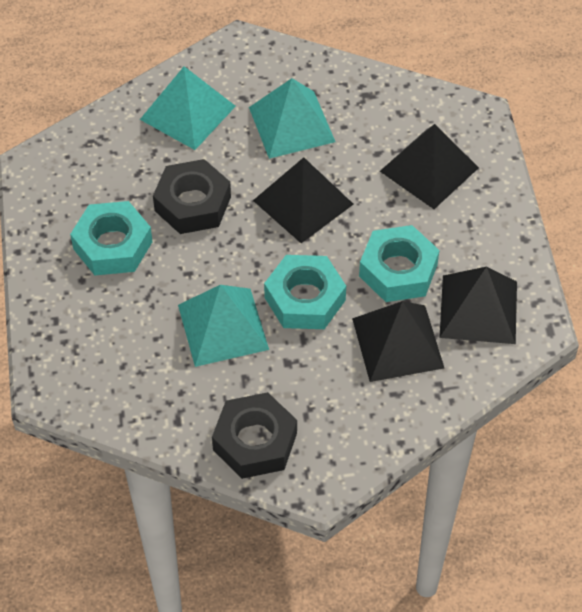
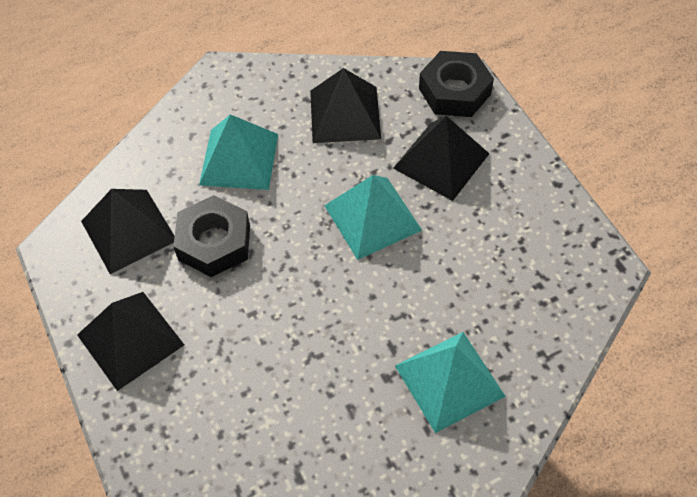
turquoise nut: [70,201,153,275] [264,255,346,329] [359,225,439,302] = 3 -> none = 0

